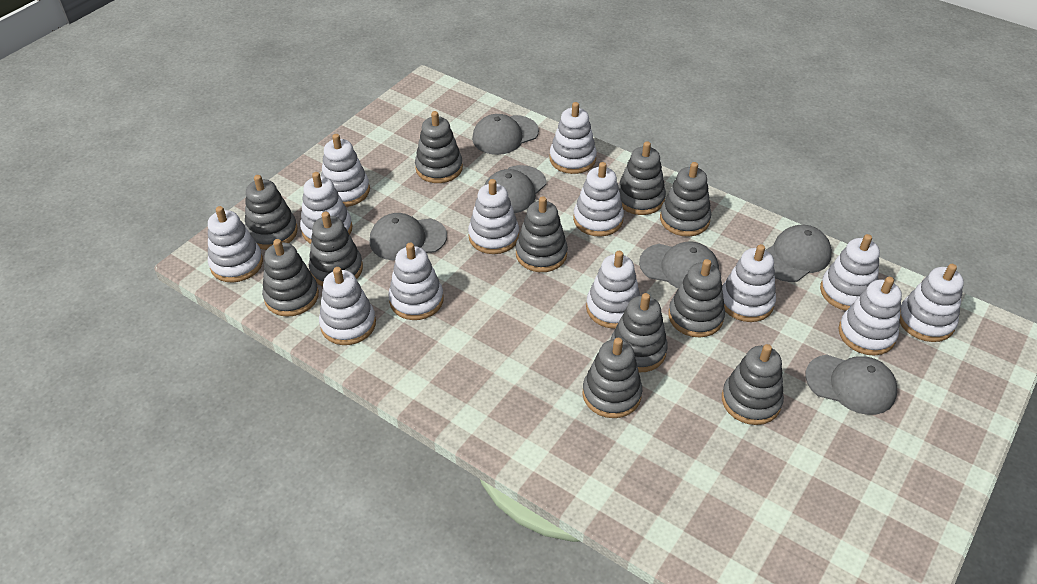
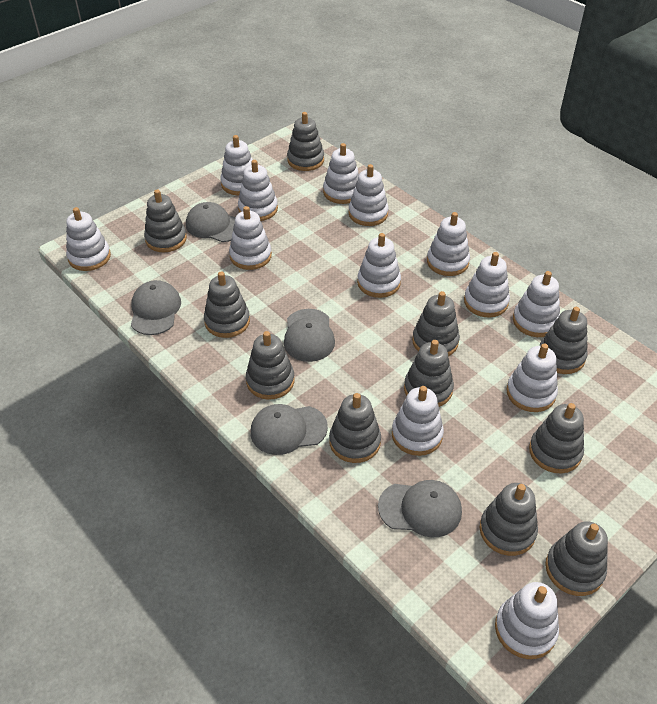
grey cap: [370,213,447,261] [472,114,539,155] [484,165,546,213] [639,241,719,289] [766,225,832,282] [805,355,897,415] = 6 -> [131,280,181,335] [186,202,235,242] [251,404,328,455] [284,309,335,362] [378,480,462,537] = 5

